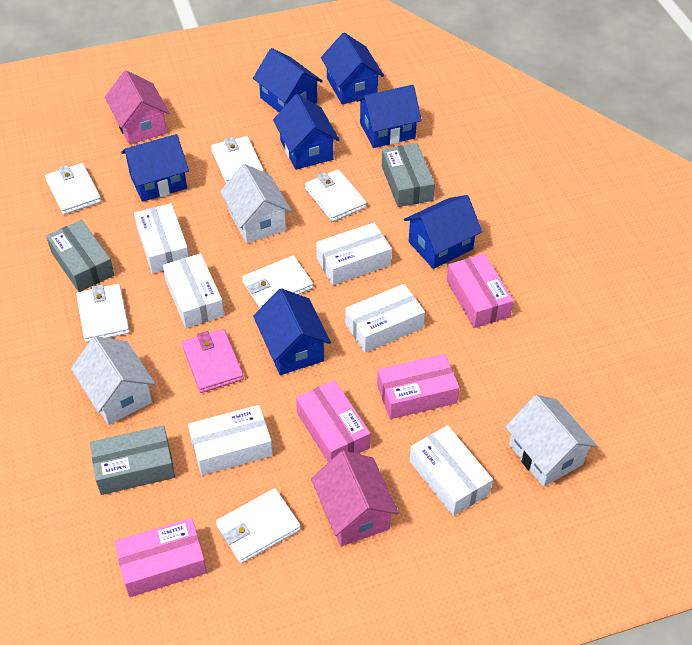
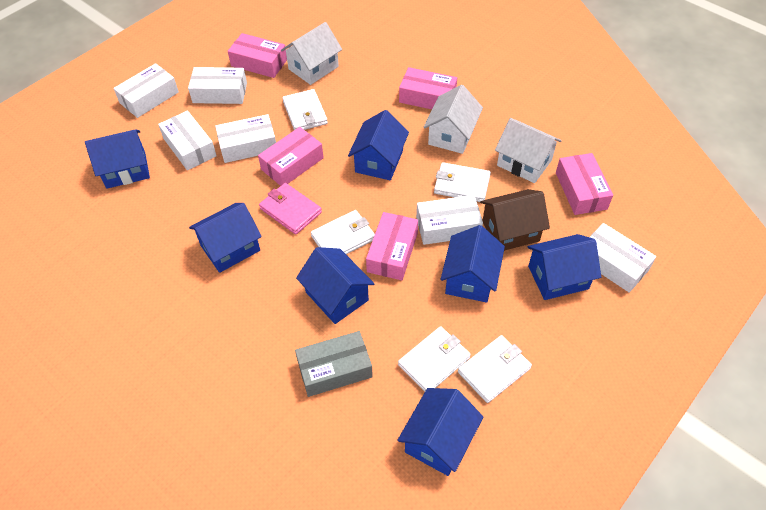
brown house: none = 0 -> [480,189,550,251] = 1
grey box: [46,220,114,292] [90,425,175,495] [382,143,435,207] = 3 -> [295,331,373,397] = 1
pink box: [114,518,207,597] [296,380,370,463] [377,354,459,419] [447,254,514,328] = 4 -> [228,33,287,78] [258,127,324,186] [366,212,418,280] [399,67,457,109] [556,153,613,215] = 5
pink house: [105,70,170,145] [311,451,399,546] = 2 -> none = 0
white wallet: [45,163,101,215] [76,284,130,342] [211,136,264,183] [216,488,301,563] [242,256,313,308] [305,169,366,222] = 6 -> [282,89,328,130] [311,210,375,254] [398,326,471,392] [434,162,491,202] [458,335,532,403] = 5

